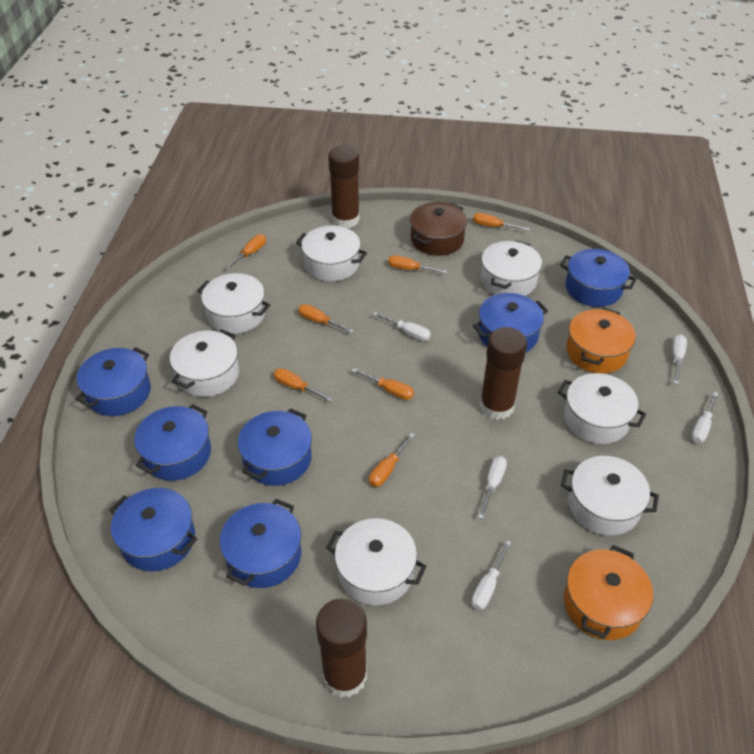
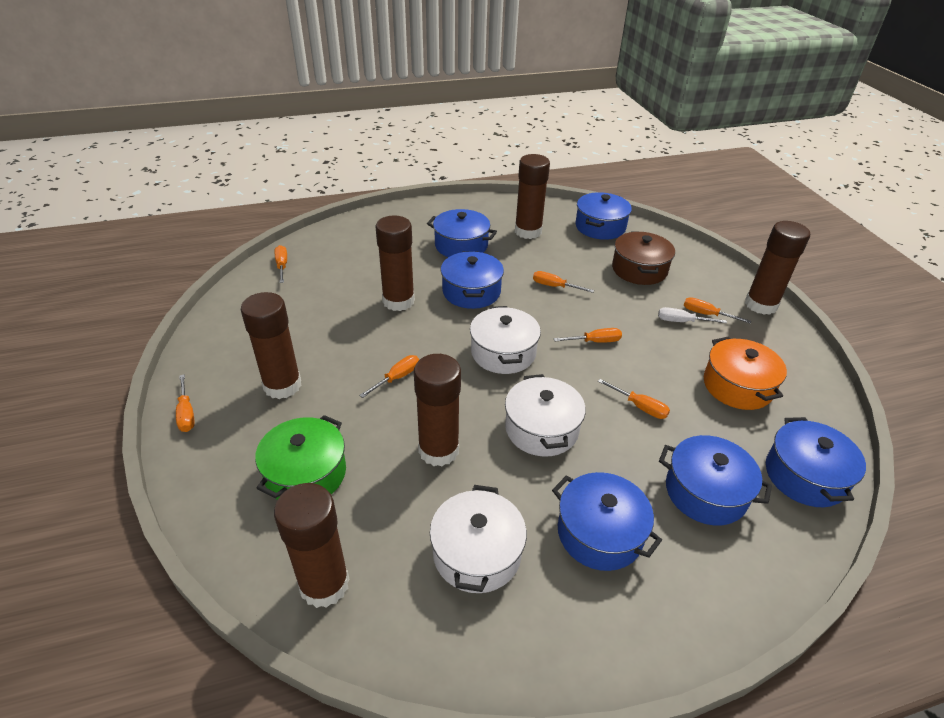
blue pot: [76,347,151,416] [109,488,197,571] [134,404,211,481] [220,499,301,588] [238,408,312,486] [473,293,548,352] [560,249,637,307] = 7 -> [427,209,497,257] [441,251,504,309] [552,472,662,571] [575,192,632,240] [659,435,772,525] [766,417,866,507] = 6
brown glue stick: [316,598,367,698] [328,146,360,228] [480,327,527,420] = 3 -> [241,292,302,399] [274,483,349,608] [375,215,415,311] [414,354,461,466] [515,154,550,239] [745,221,810,315] = 6
green pot: none = 0 -> [255,415,346,500] = 1
orange pot: [564,545,653,640] [566,308,636,373] = 2 -> [704,337,787,410] = 1
white pot: [170,329,239,397] [197,273,270,334] [296,226,367,281] [326,518,427,605] [481,240,542,296] [558,373,646,444] [561,456,659,536] = 7 -> [430,485,527,593] [470,306,541,374] [505,374,586,457] = 3
white screwdriver: [373,312,431,341] [471,541,511,610] [478,456,507,519] [672,334,687,384] [691,392,718,443] = 5 -> [658,307,727,323] = 1

